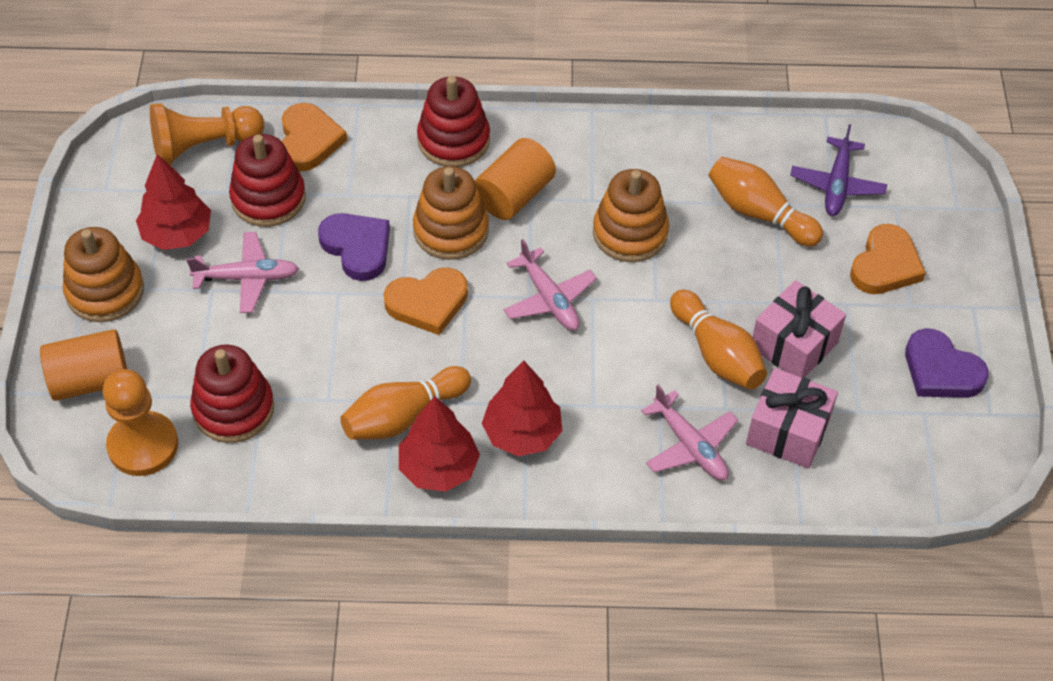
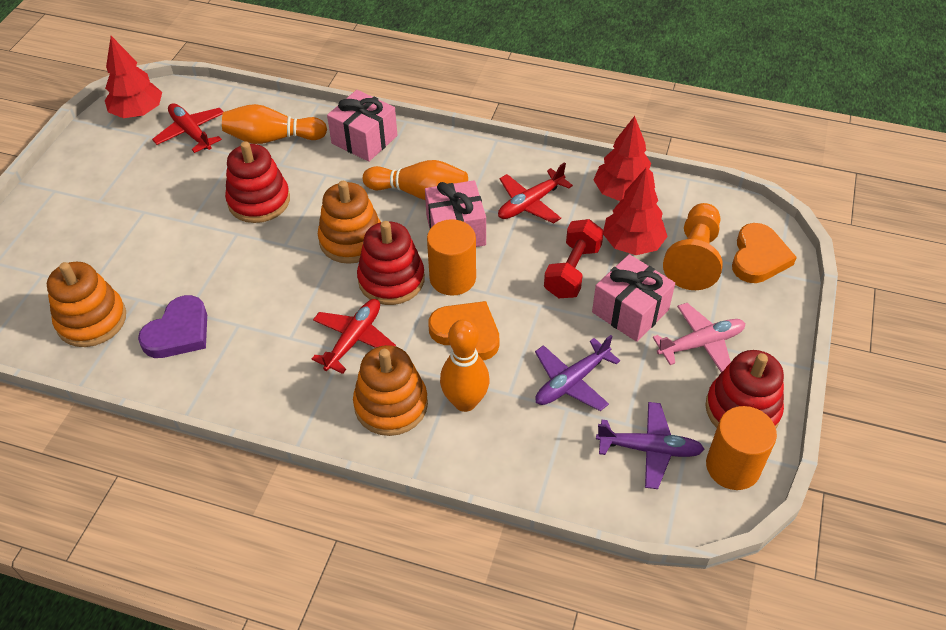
orange heart: [282,103,347,172] [384,267,468,335] [850,224,926,294] = 3 -> [428,301,500,361] [732,223,797,283] = 2
orange pawn: [103,369,178,476] [150,103,264,166] = 2 -> [663,203,723,290] = 1
pink gift: [746,368,838,469] [753,280,846,378] = 2 -> [327,90,397,162] [425,180,486,247] [592,254,675,342] = 3
pink plane: [186,232,299,313] [504,239,597,330] [641,384,738,480] = 3 -> [652,303,745,373] = 1
purple heart: [318,213,390,281] [905,328,989,398] = 2 -> [138,295,207,358] = 1
purple plane: [790,124,887,216] = 1 -> [535,335,620,411] [596,402,705,489] = 2
red dumbbell: none = 0 -> [544,219,604,298] = 1
red plane: none = 0 -> [152,103,223,153] [312,299,396,374] [498,162,573,223] = 3

